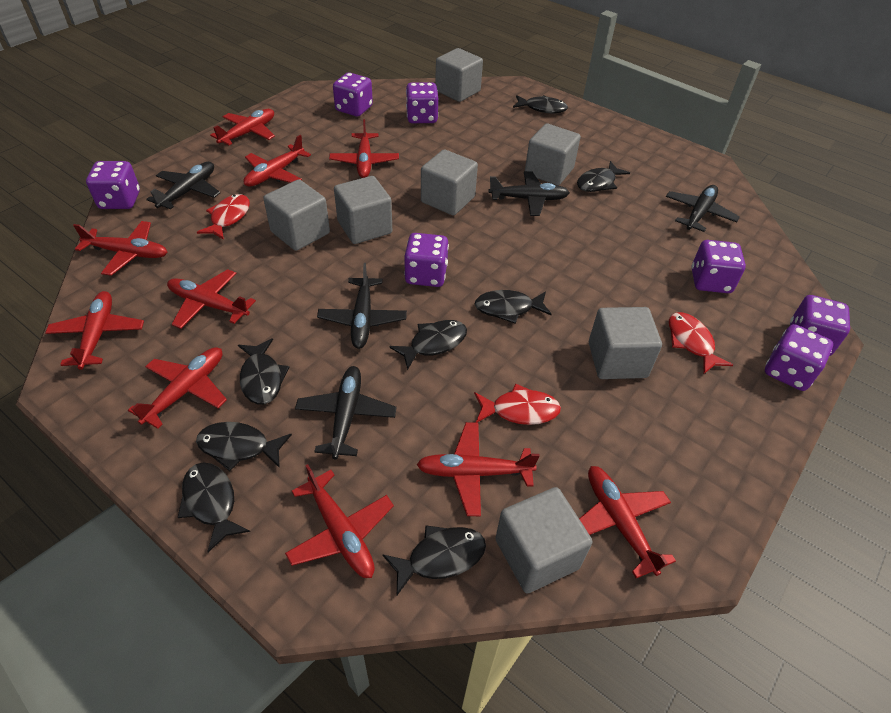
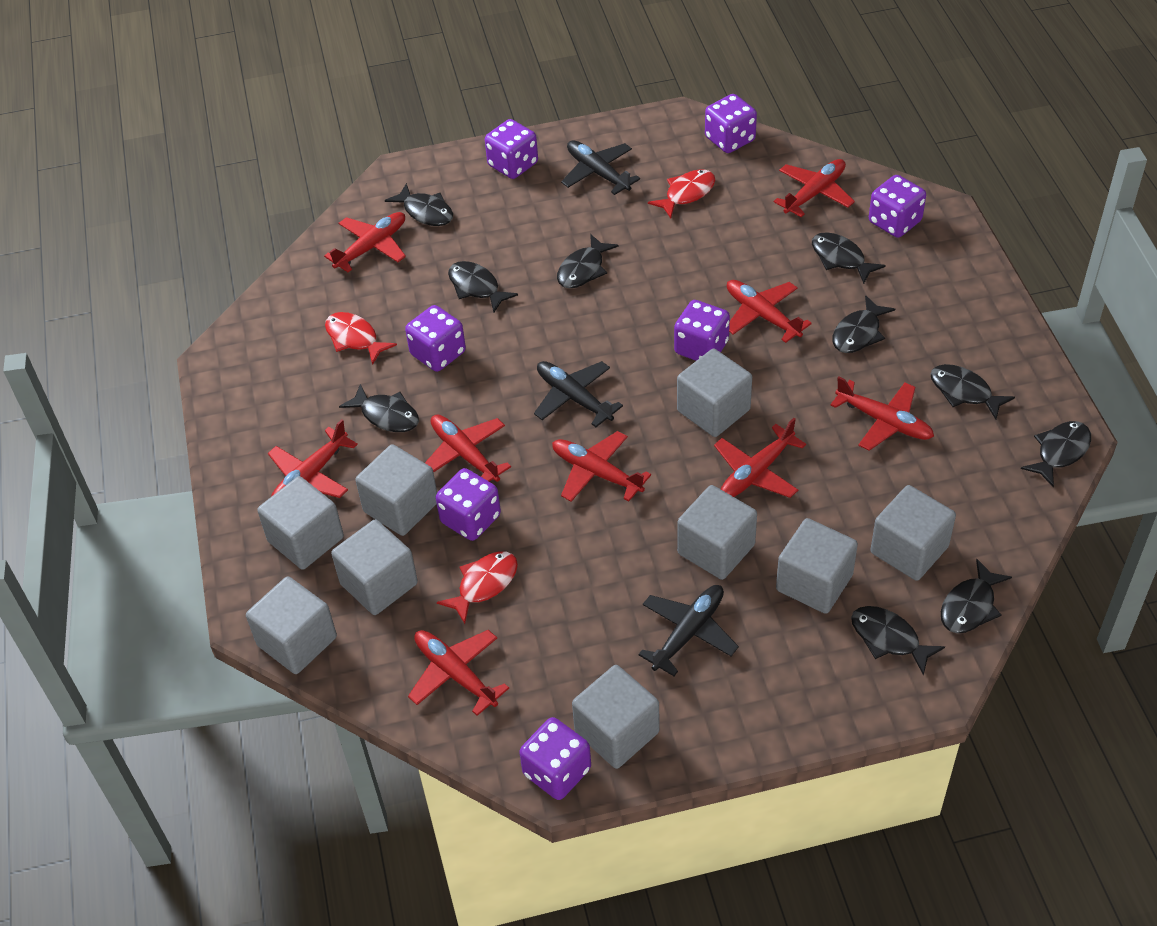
black fish: [178,462,250,552] [196,422,292,471] [238,338,289,405] [382,525,486,595] [389,320,467,370] [475,290,552,323] [513,95,568,113] [577,161,630,192] = 8 -> [339,384,419,432] [385,183,453,226] [448,261,518,312] [557,234,618,288] [812,232,886,284] [832,295,895,353] [851,606,945,676] [930,364,1015,420] [941,559,1012,633] [1021,421,1091,487] = 10
black plane: [146,162,220,209] [295,366,397,460] [317,263,407,349] [488,171,570,216] [666,185,740,232] = 5 -> [534,361,623,427] [561,140,640,195] [638,585,739,676] = 3
grey cube: [263,179,330,251] [334,176,392,244] [421,149,478,216] [435,48,483,102] [495,487,592,593] [525,123,581,185] [589,307,662,379] = 7 -> [246,576,337,674] [257,476,344,570] [331,519,418,615] [355,444,437,536] [572,665,660,769] [677,349,752,437] [677,485,757,580] [776,518,858,614] [870,485,956,581] = 9
red plane: [45,291,144,369] [73,221,167,276] [128,347,227,429] [167,269,256,329] [210,109,275,145] [243,135,311,187] [285,464,394,578] [329,119,399,178] [416,422,540,516] [579,466,676,578] = 10 -> [268,419,358,498] [324,212,406,272] [408,630,509,716] [425,415,511,482] [552,431,651,502] [714,418,806,498] [727,280,812,343] [774,159,855,217] [830,377,934,451] = 9

